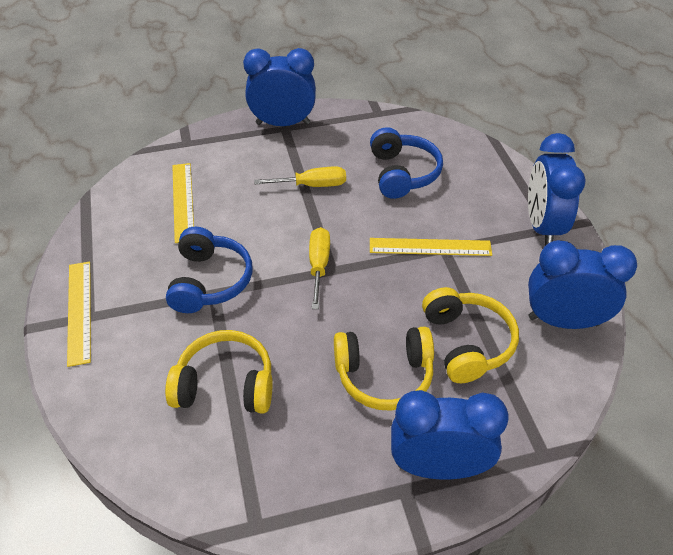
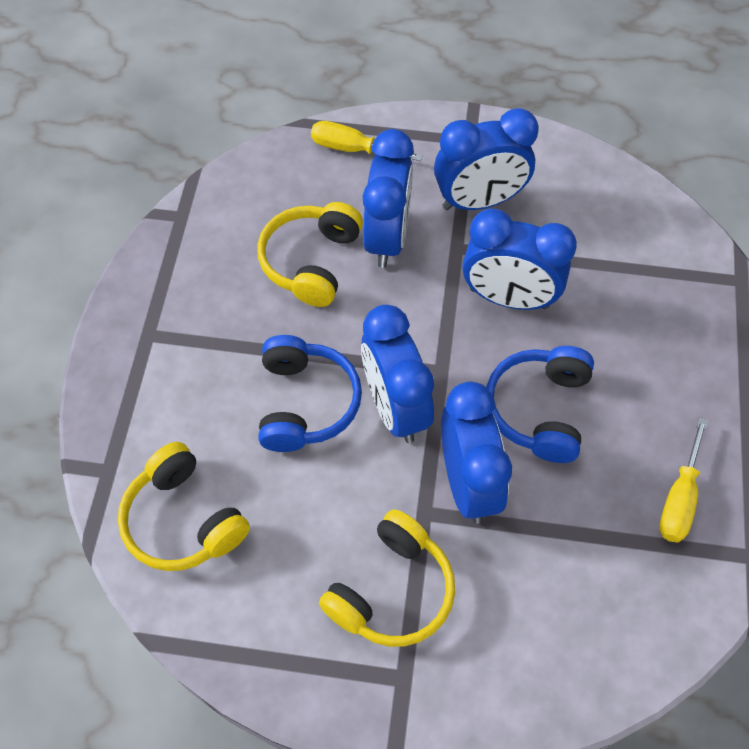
blue clock: [243,48,316,126] [391,390,509,479] [528,133,586,246] [528,240,637,329] = 4 -> [361,305,434,443] [363,129,414,268] [434,108,539,210] [441,382,512,524] [462,209,577,310] = 5
yellow ruler: [67,261,91,367] [172,163,194,243] [370,238,492,256] = 3 -> none = 0

